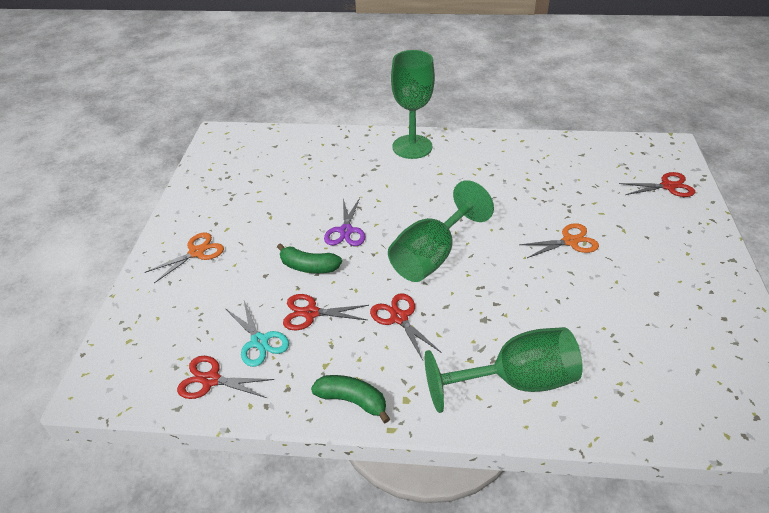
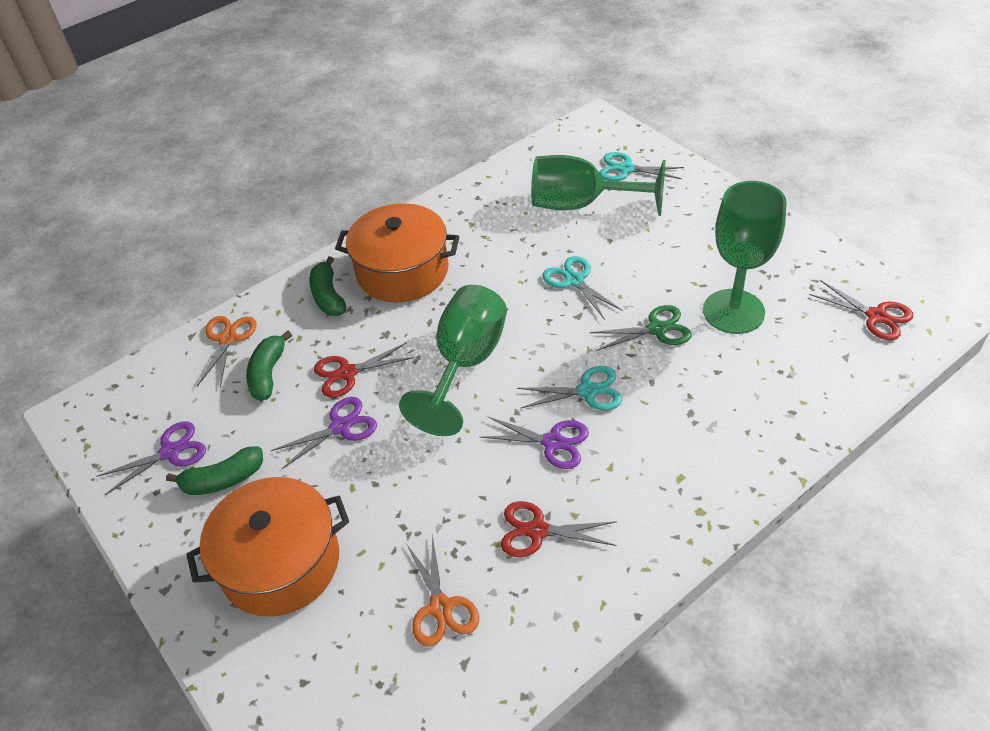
green banana: [277,243,342,273] [311,375,390,423] = 2 -> [166,446,263,495] [246,331,292,400] [309,256,346,316] = 3
green scissors: none = 0 -> [590,305,692,351] = 1
orange pot: none = 0 -> [186,477,349,617] [335,203,460,302] = 2
purple scissors: [324,198,366,246] = 1 -> [97,421,206,495] [271,397,377,469] [480,416,589,469] = 3
red scissors: [177,356,274,399] [283,294,369,330] [370,293,442,360] [619,172,695,197] = 4 -> [314,342,414,398] [501,501,617,557] [809,280,914,340] = 3
turquoise scissors: [225,301,289,367] = 1 -> [517,366,622,410] [543,256,623,320] [599,152,684,181] = 3

